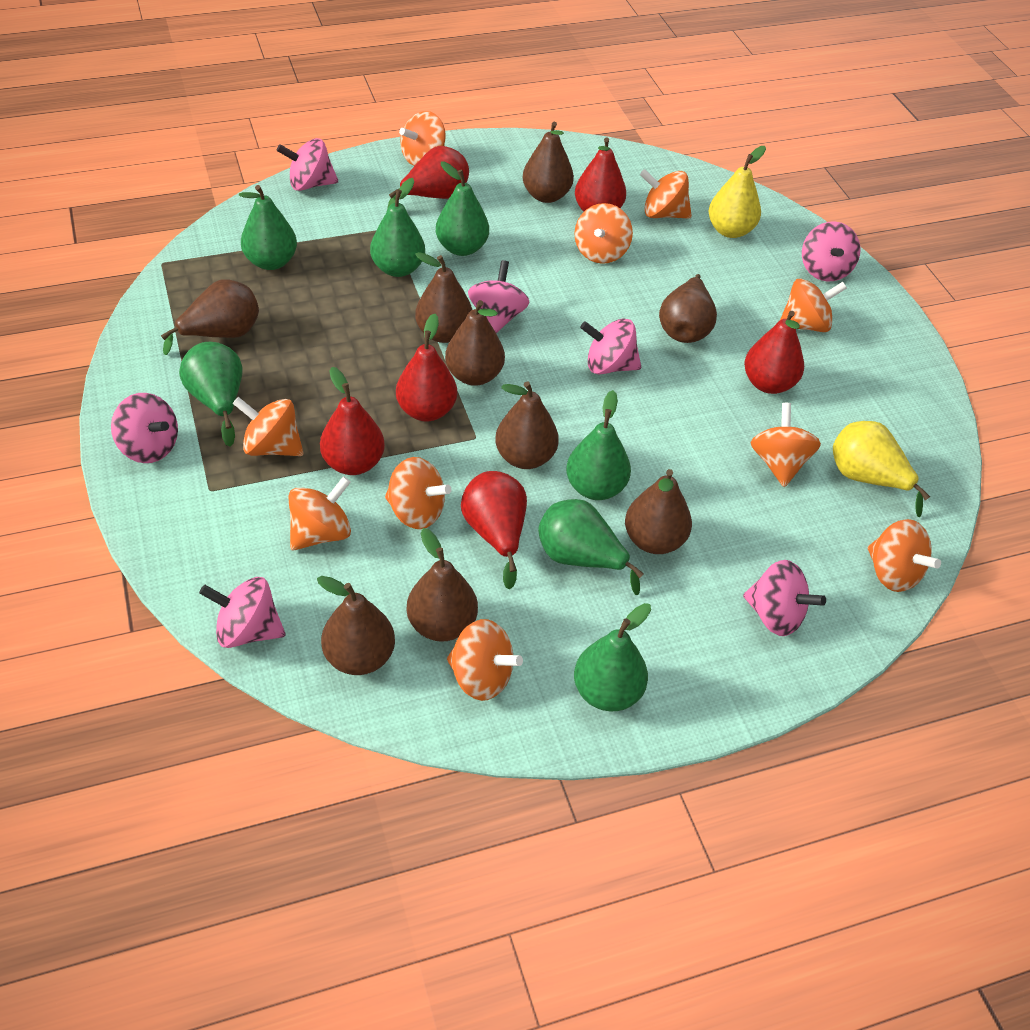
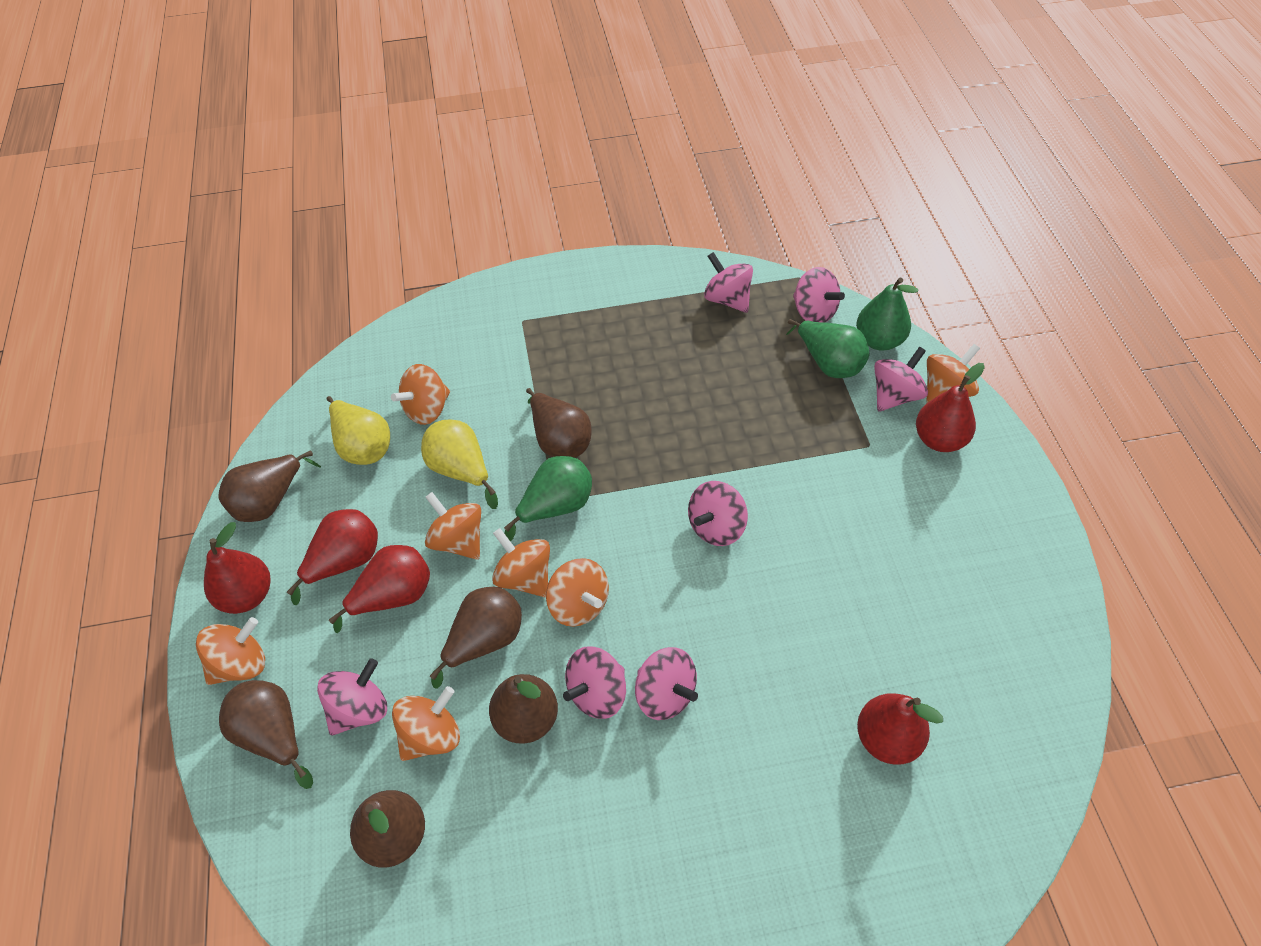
brown pear: [161,279,259,355] [317,576,395,675] [407,528,478,642] [415,252,472,343] [445,300,505,386] [495,381,559,469] [522,122,574,203] [625,469,692,554] [659,274,717,343] = 9 -> [218,450,321,522] [219,680,313,789] [350,790,425,868] [430,587,522,689] [489,674,558,744] [526,388,592,458] = 6
green pear: [179,342,243,447] [239,185,297,270] [370,178,425,277] [436,161,489,256] [538,499,644,595] [566,390,631,500] [574,603,651,711] = 7 -> [504,456,592,541] [786,319,869,378] [856,277,918,351] = 3
orange spinning top: [233,397,304,456] [289,476,351,550] [385,457,451,529] [399,111,446,166] [447,619,523,701] [574,203,633,264] [640,169,692,219] [751,403,821,487] [780,278,847,332] [867,519,941,592] = 10 -> [196,617,265,685] [391,364,450,425] [392,686,460,761] [425,492,481,560] [492,528,550,597] [546,558,609,627] [926,344,980,404] = 7
red pear: [320,367,385,475] [387,146,469,210] [396,314,457,422] [461,471,527,590] [575,137,626,211] [744,311,804,394] = 6 -> [204,522,270,614] [287,509,378,605] [329,545,430,633] [857,693,943,765] [916,363,985,452] = 5

